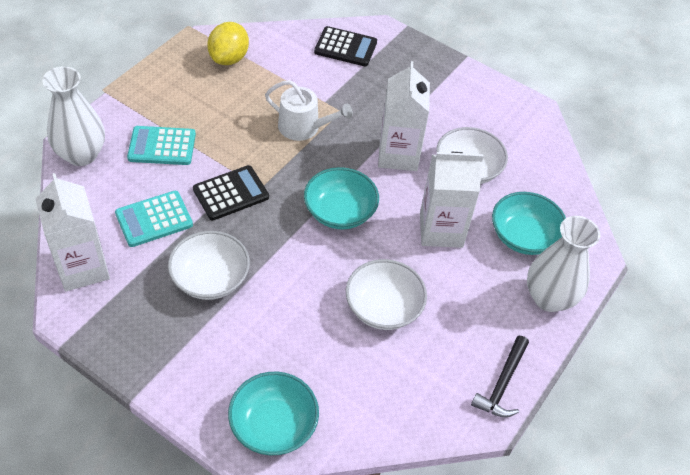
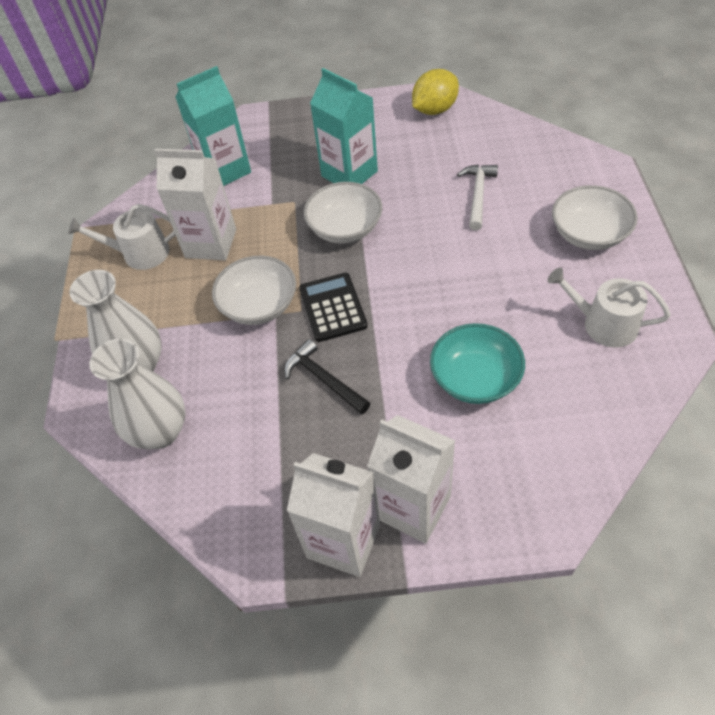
black calculator: [193,165,269,220] [314,26,377,66] = 2 -> [299,273,368,342] = 1
turquoise bowl: [228,372,319,455] [304,167,379,229] [492,192,566,255] = 3 -> [430,323,525,404] = 1
turquoise calculator: [115,191,193,247] [127,126,196,165] = 2 -> none = 0
turquoise carton: none = 0 -> [176,66,251,186] [310,68,378,184] = 2
white hammer: none = 0 -> [457,165,498,230] = 1
white watering can: [265,80,353,141] = 1 -> [68,204,176,270] [547,267,671,348] = 2

